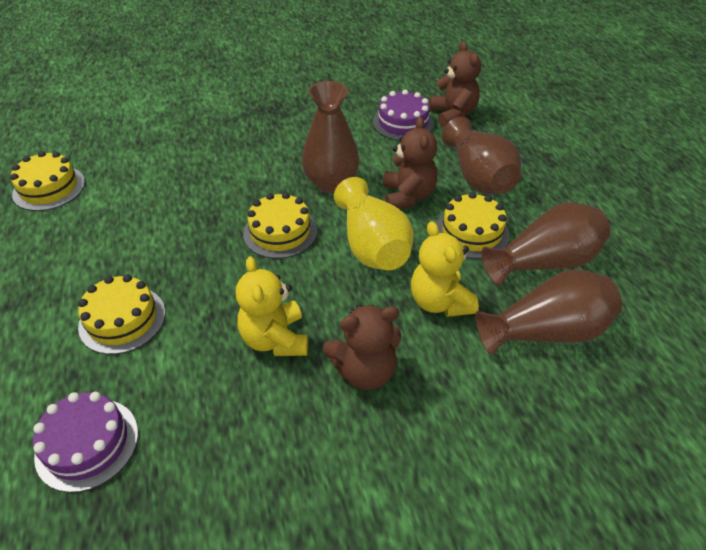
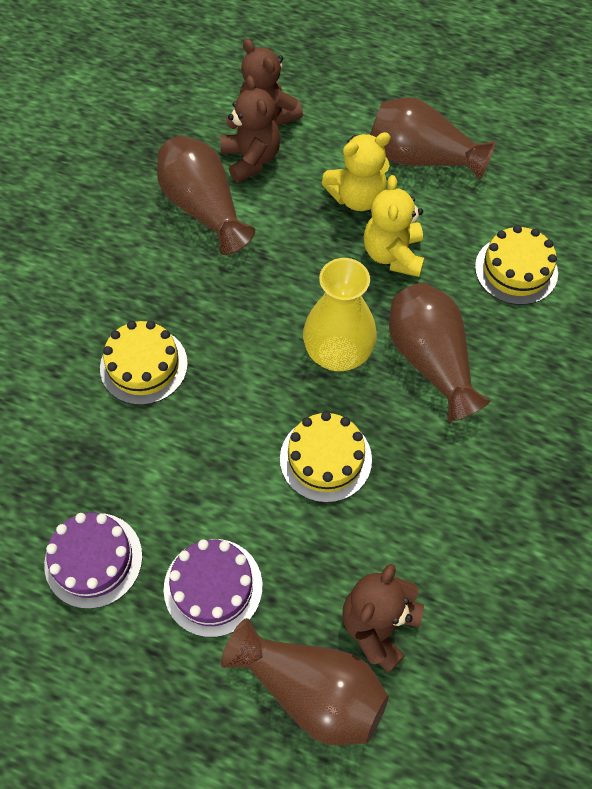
yellow cake: [10,151,85,211] [78,274,165,354] [243,192,317,259] [436,192,510,259] = 4 -> [100,321,188,405] [280,412,372,503] [475,225,558,305] = 3

